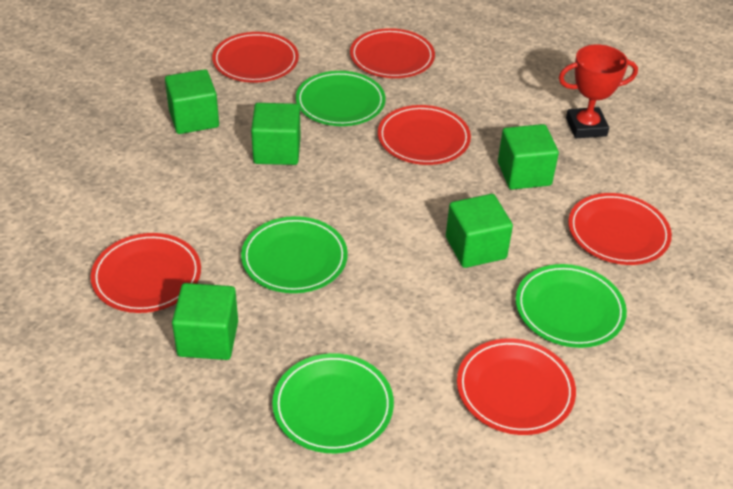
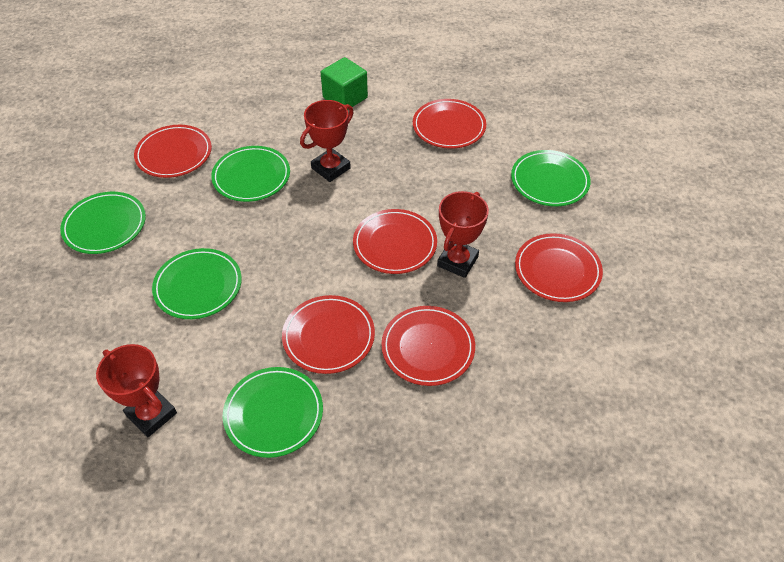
green cube: [165,69,219,134] [172,283,238,360] [251,103,301,165] [446,194,513,268] [498,124,559,190] = 5 -> [321,57,368,110] = 1
green plate: [241,216,348,293] [272,353,394,453] [296,71,386,126] [516,264,627,348] = 4 -> [60,192,146,254] [152,248,242,319] [211,146,290,202] [223,367,323,458] [511,150,591,206] = 5
red trophy: [559,45,638,138] = 1 -> [96,344,177,437] [300,100,354,182] [437,191,489,278] = 3

